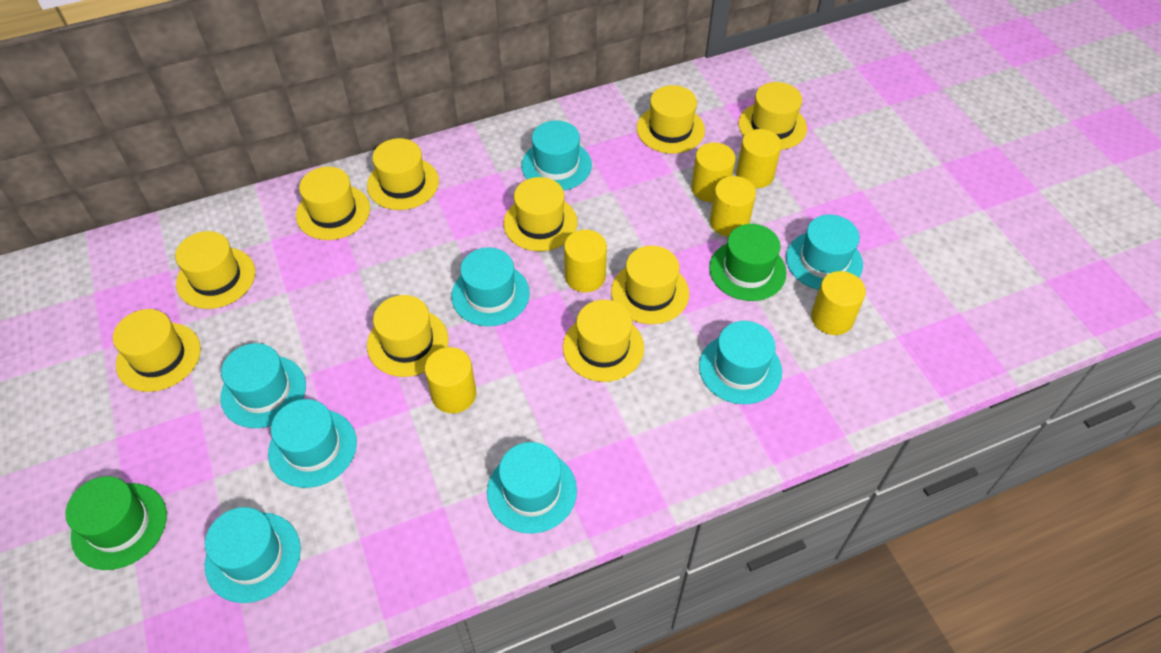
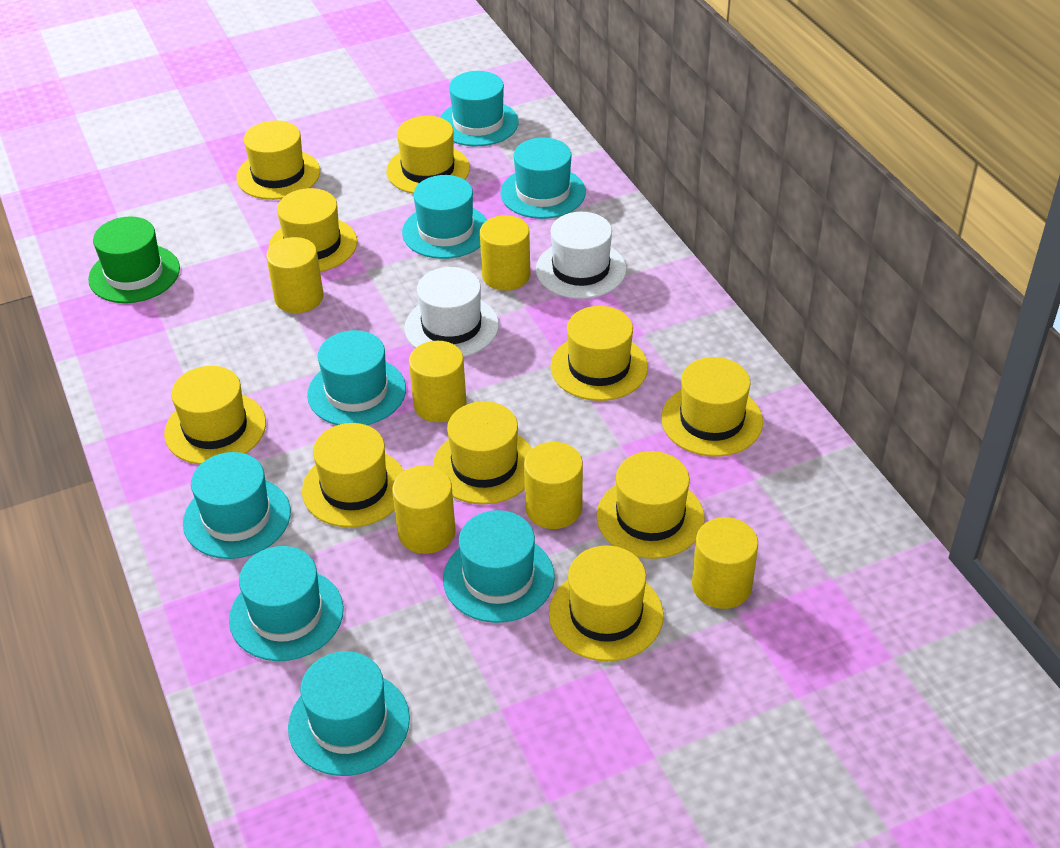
green hat: [65,476,167,570] [709,224,787,301] = 2 -> [88,216,180,303] = 1
white hat: none = 0 -> [404,267,499,357] [536,212,627,299] = 2

